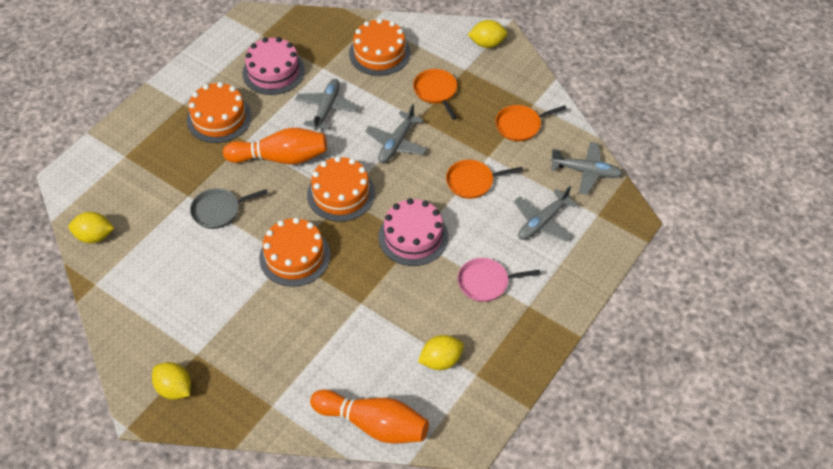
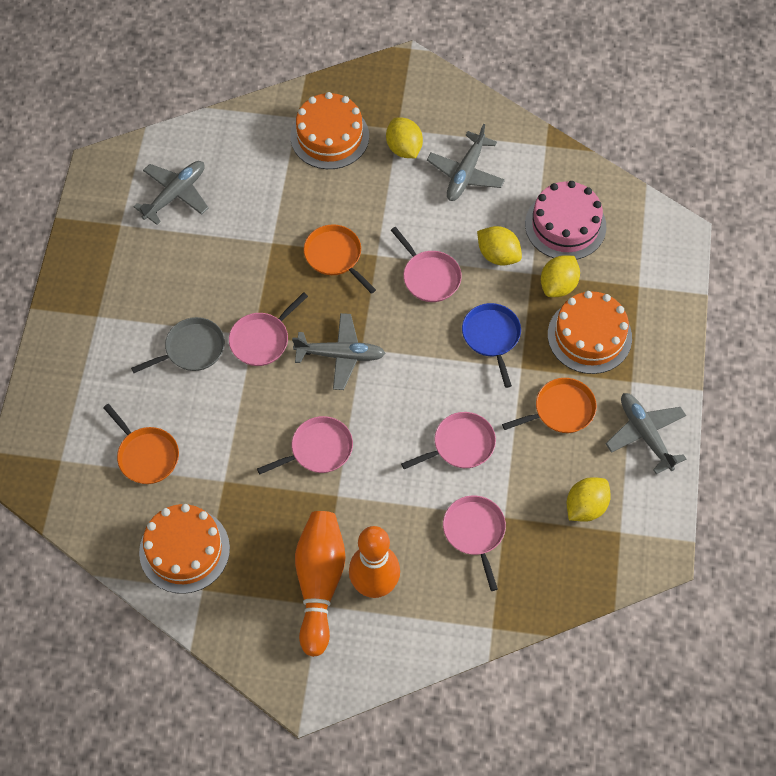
blue pan: none = 0 -> [462,303,521,388] = 1
orange cake: [187,82,252,143] [259,217,331,287] [307,156,375,222] [349,18,410,76] = 4 -> [139,504,230,594] [291,92,369,169] [548,291,632,374] = 3
pink cake: [242,37,305,95] [378,198,448,266] = 2 -> [525,181,606,260] = 1
pink pan: [458,258,541,302] = 1 -> [229,292,308,366] [257,416,353,474] [391,227,462,302] [401,412,496,469] [443,496,506,591] = 5

